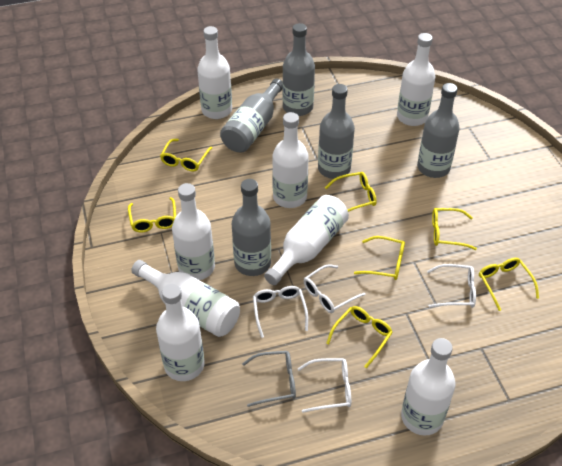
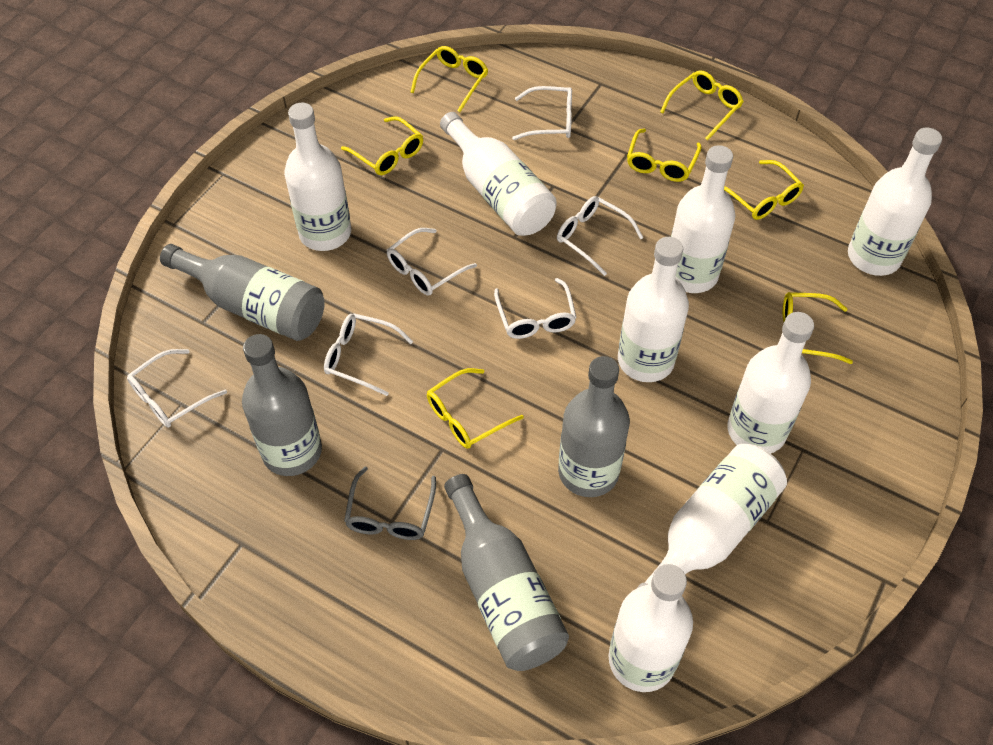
grey bottle: [220,79,282,152] [232,179,271,276] [282,23,315,116] [318,84,355,179] [417,83,460,178] = 5 -> [160,244,325,341] [242,334,322,476] [444,474,569,671] [558,356,630,497] = 4
white glasses: [253,286,308,338] [298,358,351,413] [304,264,366,313] [427,264,476,308] = 4 -> [127,349,227,428] [324,313,413,396] [387,228,477,295] [494,278,577,339] [512,86,572,140] [557,196,644,276] = 6

